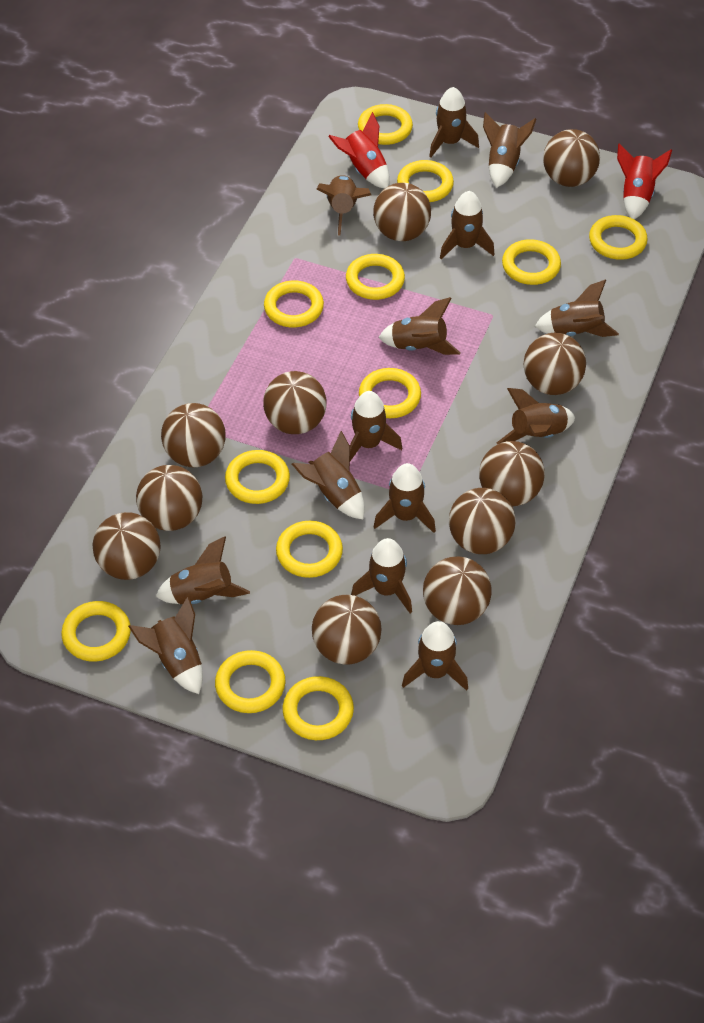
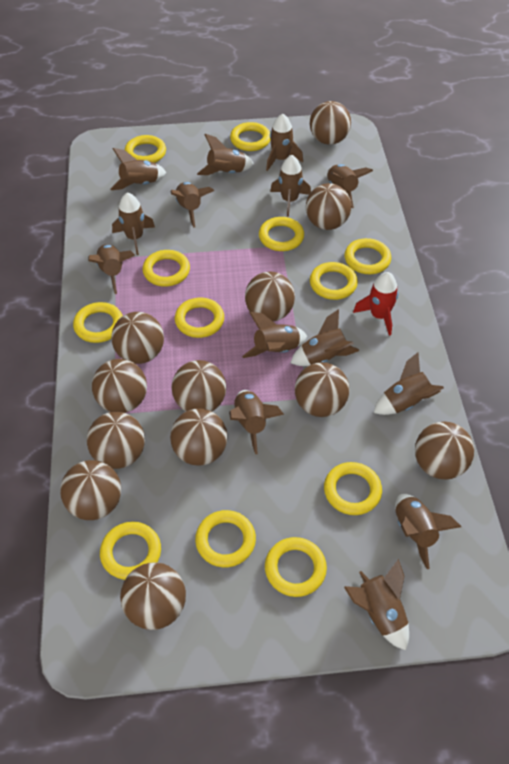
brown ball: [92,512,161,580] [136,465,202,531] [161,403,226,467] [263,371,327,434] [312,595,381,664] [373,183,431,241] [423,556,492,625] [449,488,516,554] [479,441,545,506] [523,333,586,395] [543,129,600,187] = 11 -> [60,460,121,520] [87,411,145,469] [92,359,147,413] [111,312,164,364] [120,562,186,630] [170,408,227,466] [172,360,226,411] [245,272,295,322] [295,362,350,417] [306,183,351,230] [310,101,351,145] [415,422,474,480] = 12
red rocket: [328,112,390,188] [617,143,672,219] = 2 -> [353,272,398,336] = 1

